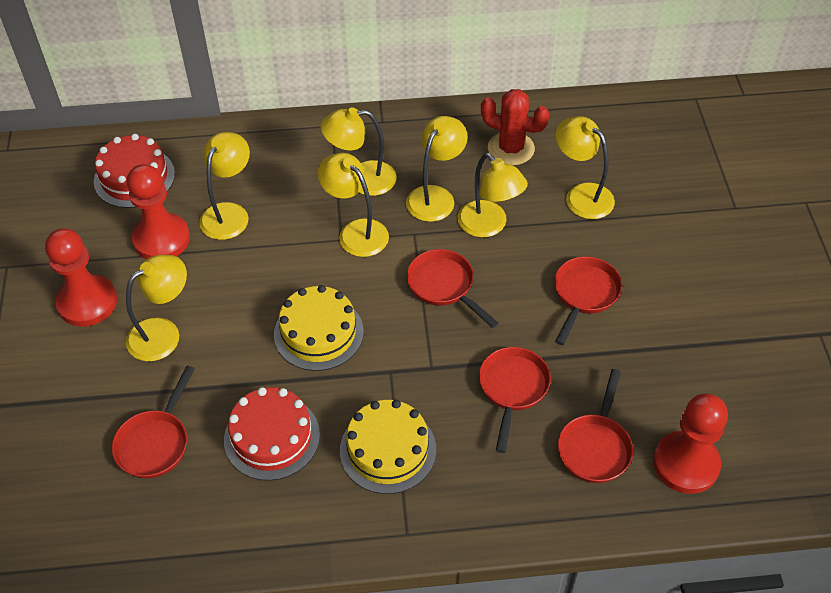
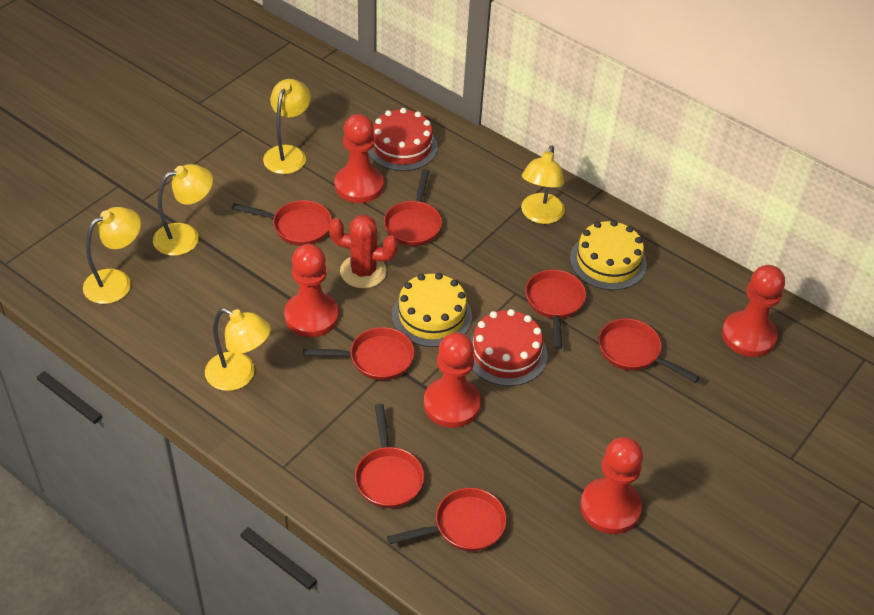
red pan: [112,366,195,479] [407,249,498,328] [479,347,551,453] [554,256,622,345] [558,369,633,483] = 5 -> [232,200,332,246] [303,327,415,380] [355,404,424,508] [384,169,442,246] [387,488,507,552] [525,270,586,349] [599,318,700,383] = 7
red pawn: [45,228,117,327] [126,164,190,259] [653,393,728,494] = 3 -> [284,244,339,337] [335,114,384,203] [424,333,481,428] [580,437,643,534] [722,265,785,357] = 5
yellow lamp: [126,255,187,361] [199,132,250,240] [318,153,389,257] [321,107,396,196] [406,116,468,222] [458,153,528,237] [556,116,615,219] = 7 -> [83,207,141,304] [153,164,213,256] [205,308,271,391] [263,79,311,174] [521,145,565,224] = 5

